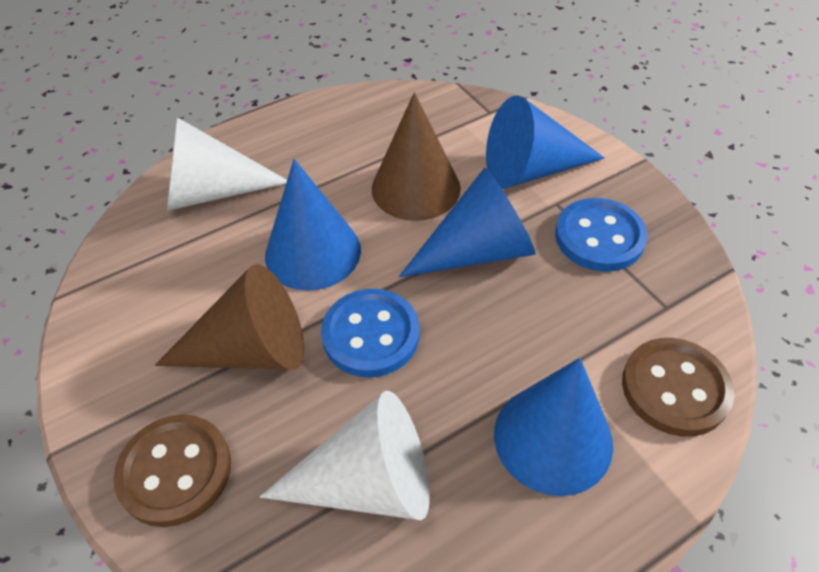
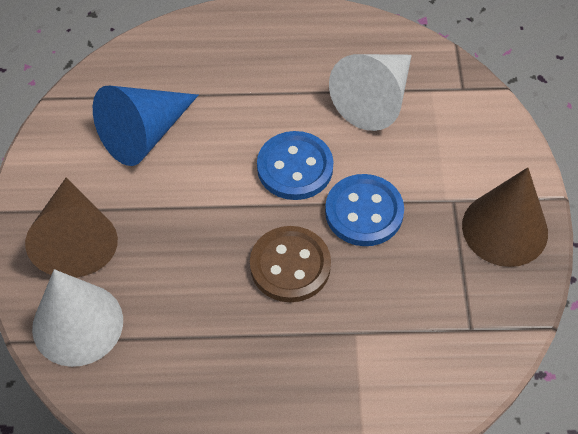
blue cone: [265,159,361,291] [399,168,536,277] [486,96,605,189] [494,358,613,496] = 4 -> [93,86,199,166] = 1
brown button: [113,414,231,527] [622,338,734,437] = 2 -> [250,226,331,302] = 1

